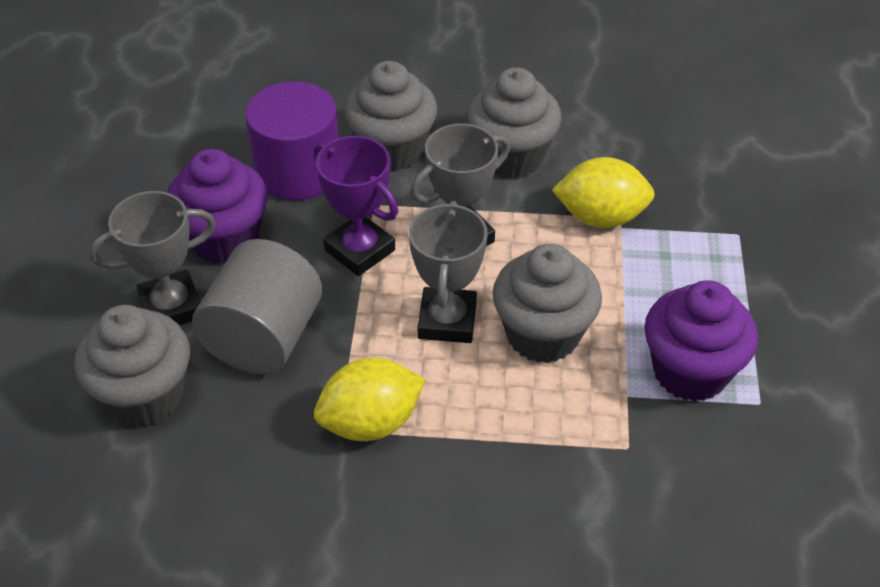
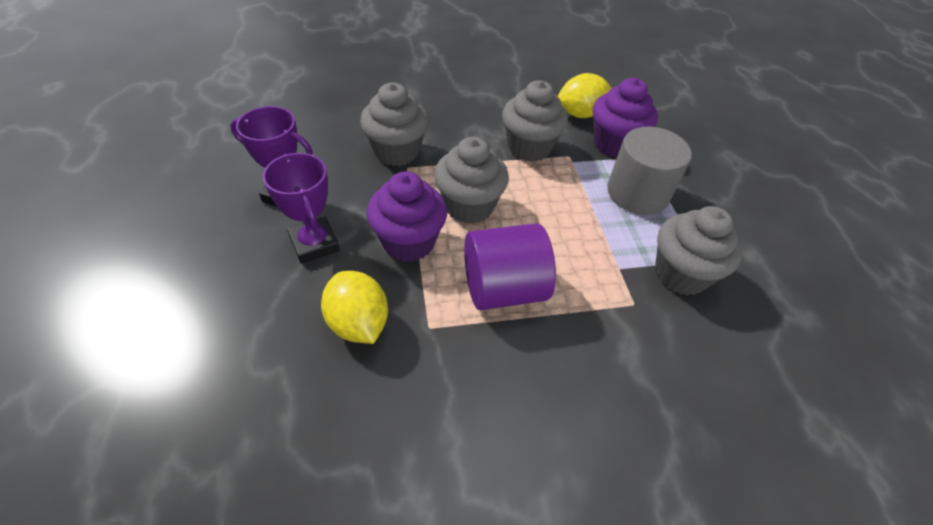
grey trophy: [90,191,216,325] [409,201,488,343] [410,123,510,246] = 3 -> none = 0
purple trophy: [313,136,398,276] = 1 -> [230,106,313,207] [262,153,340,264] = 2

